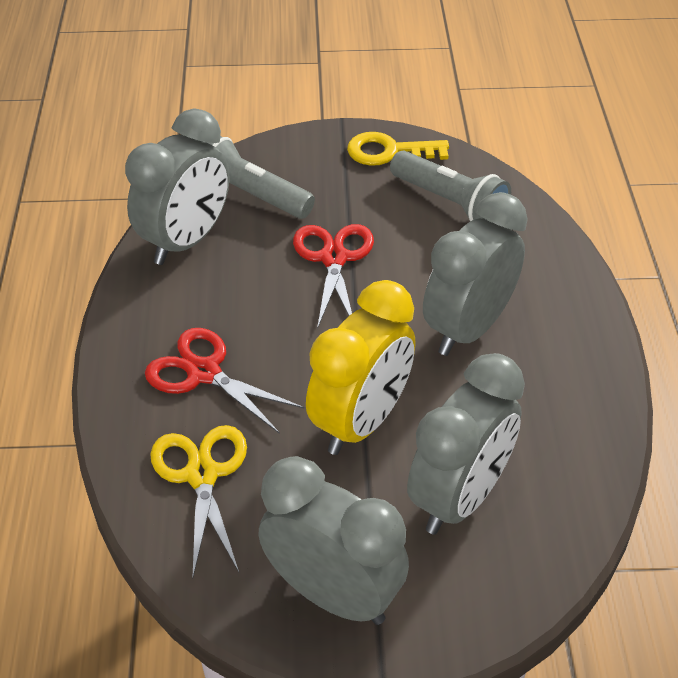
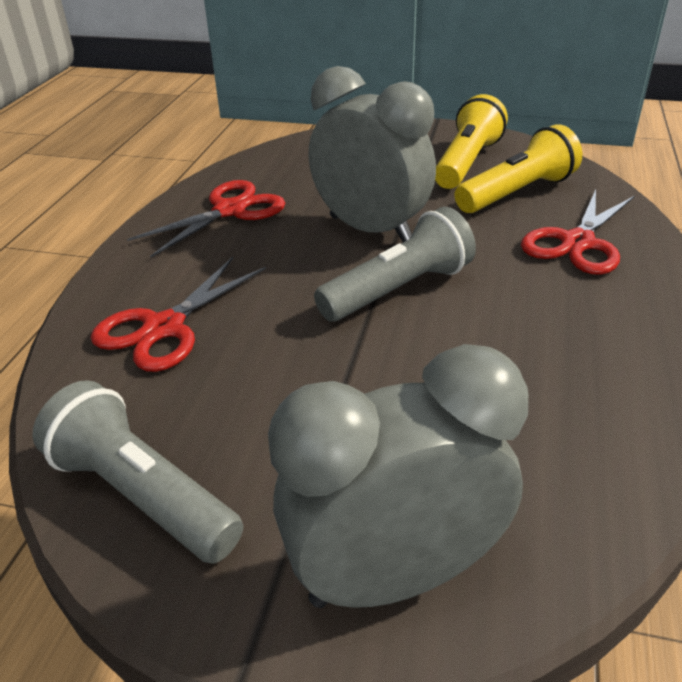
grey clock: [125,108,229,265] [258,456,409,625] [407,353,525,535] [423,192,528,356] = 4 -> [268,344,528,608] [308,66,436,242] = 2
red scissors: [145,328,305,434] [293,224,374,329] = 2 -> [91,257,266,372] [127,180,285,258] [521,190,635,275] = 3
yellow clock: [306,280,415,455] = 1 -> none = 0
yellow flashlight: none = 0 -> [435,94,508,189] [455,124,582,213] = 2
yellow key: [347,132,449,166] = 1 -> none = 0
yellow scissors: [150,425,247,579] = 1 -> none = 0

